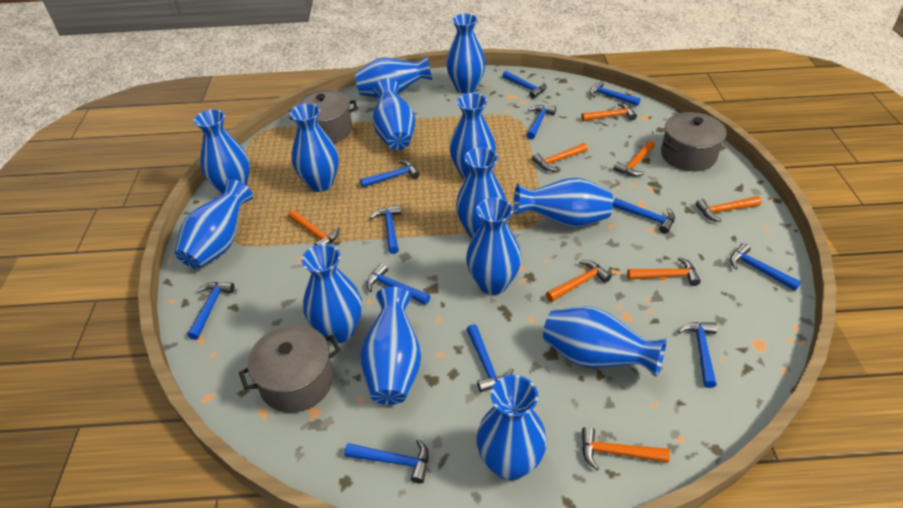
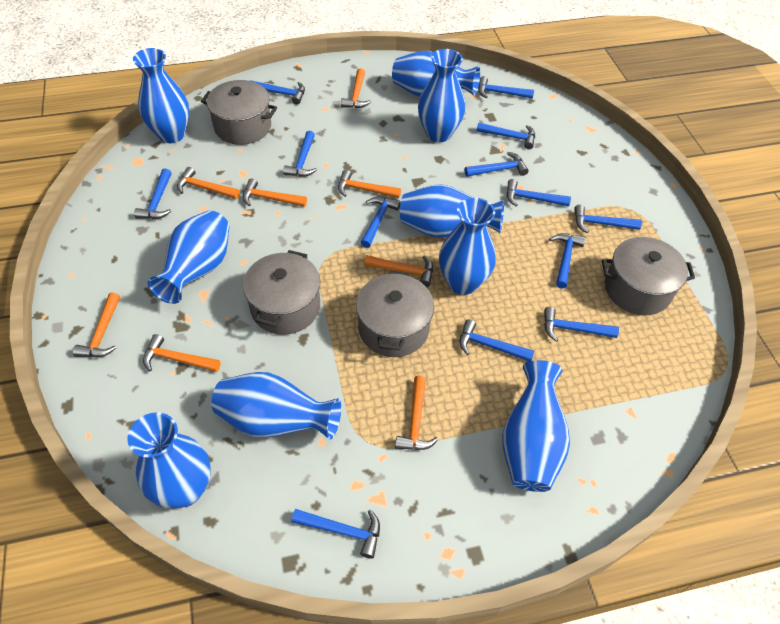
blue hammer: [187,282,235,340] [344,439,429,484] [360,160,420,187] [366,263,430,305] [370,205,401,254] [466,324,514,392] [503,71,547,99] [527,105,556,140] [590,80,641,106] [613,198,675,234] [678,322,717,388] [730,243,801,291] = 12 -> [134,169,172,219] [250,80,305,105] [283,131,317,177] [292,509,380,559] [361,197,401,248] [460,319,534,361] [465,152,529,177] [476,122,535,149] [478,76,534,99] [507,179,571,206] [544,307,619,342] [550,233,586,289] [574,204,642,233] = 13
blue vase: [175,179,253,269] [193,109,250,195] [290,103,339,192] [301,244,362,343] [355,56,432,98] [360,287,421,405] [373,78,415,150] [446,14,486,94] [450,93,496,180] [456,147,506,238] [466,197,521,295] [476,375,547,481] [514,178,613,227] [543,306,666,376] = 14 -> [127,412,211,509] [133,48,189,143] [148,210,229,304] [211,372,341,440] [392,51,480,97] [400,184,504,238] [418,49,465,142] [439,197,496,295] [502,360,570,492] = 9
grey pot: [239,325,340,413] [289,90,357,143] [661,112,727,171] = 3 -> [201,80,277,145] [243,250,320,335] [356,271,434,357] [602,237,695,315] = 4

